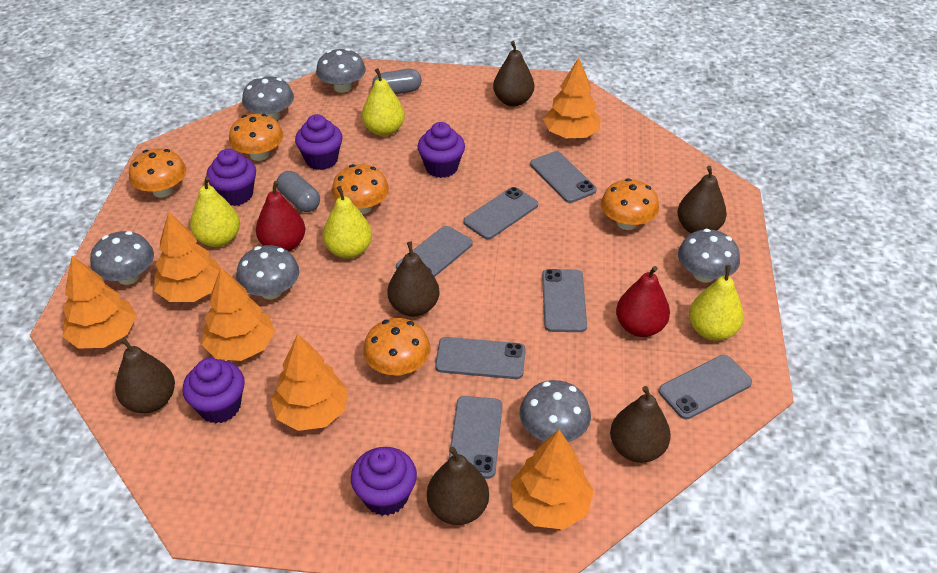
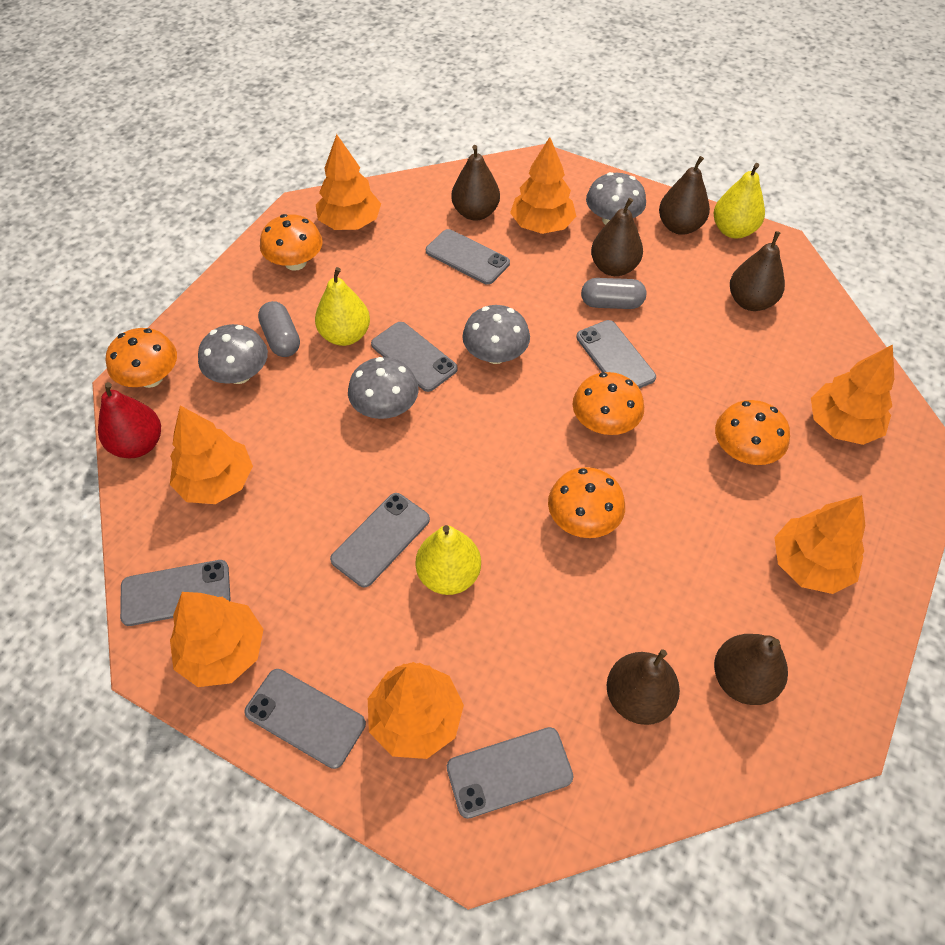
grey mushroom: [90,231,154,285] [236,245,299,299] [242,76,294,120] [316,48,366,93] [520,380,591,442] [678,229,740,283] = 6 -> [198,324,268,384] [348,357,419,419] [462,305,530,364] [586,172,646,225] = 4
orange tree: [62,256,137,349] [154,211,220,302] [201,268,275,361] [271,334,348,431] [511,430,594,530] [543,57,600,138] = 6 -> [170,406,253,504] [170,592,264,687] [316,134,381,230] [368,662,464,759] [510,137,576,234] [774,495,866,594] [811,344,894,445] = 7
purple cupcake: [182,358,245,423] [206,149,256,206] [295,114,343,170] [351,447,417,516] [417,122,465,178] = 5 -> none = 0
red pear: [256,181,305,251] [616,266,670,337] = 2 -> [98,382,161,458] = 1
yellow pear: [190,176,240,247] [323,186,372,259] [362,68,405,136] [689,265,744,341] = 4 -> [315,267,370,346] [416,525,481,595] [714,163,765,238] = 3

